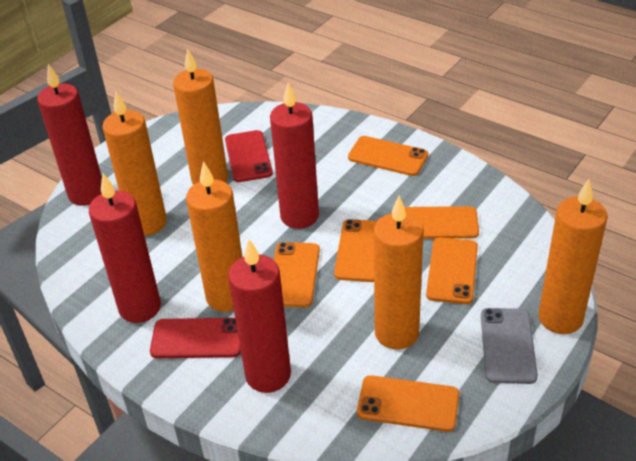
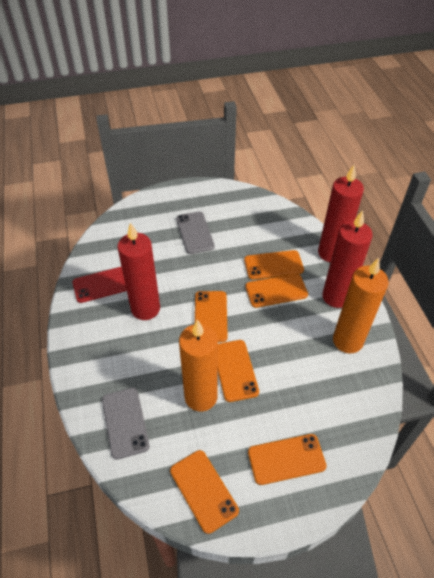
grey phone: [481,308,538,384] = 1 -> [102,388,150,460] [176,211,215,254] = 2
orange candle: [102,91,167,236] [173,48,228,185] [186,161,242,312] [374,196,423,350] [538,179,608,334] = 5 -> [179,319,218,411] [333,257,389,353] = 2
red candle: [37,64,102,206] [89,173,161,323] [228,239,291,393] [270,82,319,229] = 4 -> [117,223,160,320] [318,165,364,263] [322,210,373,308] = 3
red phone: [150,318,241,358] [225,130,273,182] = 2 -> [73,266,127,303] = 1

